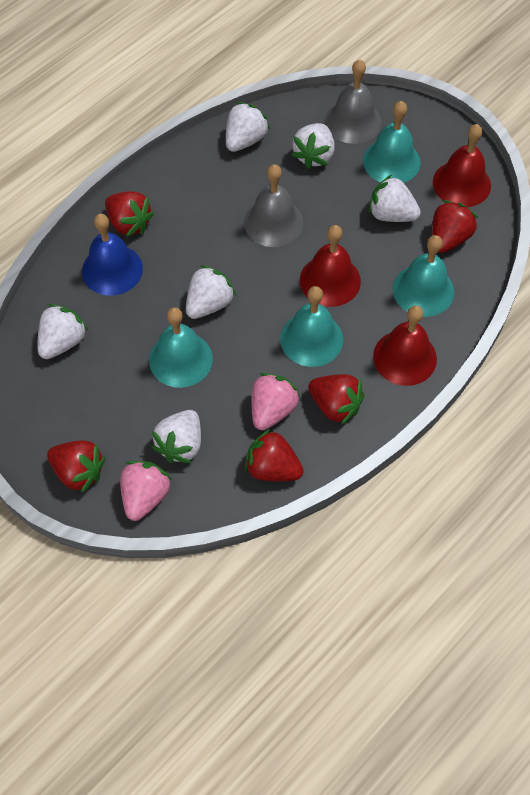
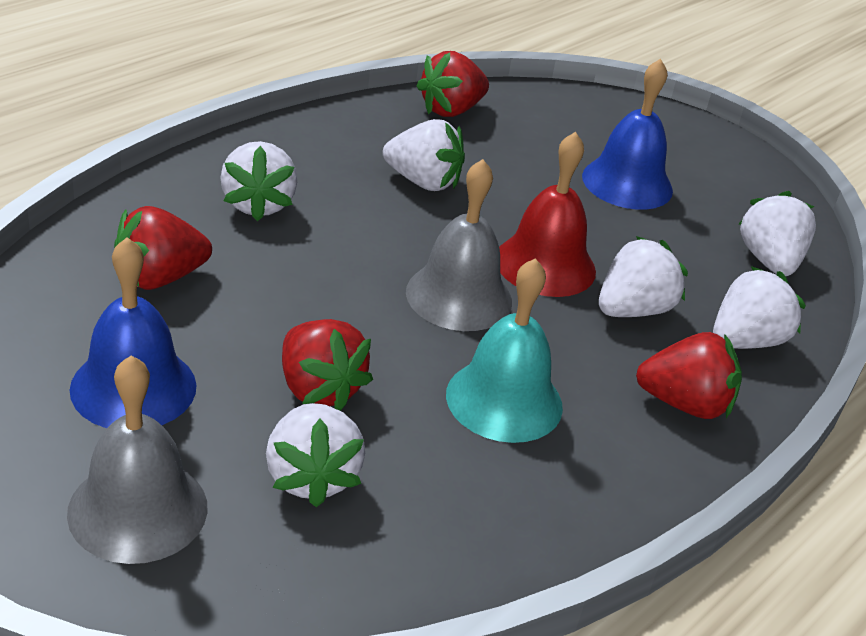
blue bell: [82,214,143,296] = 1 -> [70,237,196,428] [582,59,673,210] = 2
pink strawberry: [120,461,172,521] [251,373,300,430] = 2 -> none = 0
red bell: [300,225,361,307] [373,306,437,386] [433,124,491,207] = 3 -> [499,132,596,297] = 1
red strawberry: [47,440,105,493] [105,191,154,237] [245,429,304,481] [308,374,365,425] [432,200,478,253] = 5 -> [114,206,212,290] [282,319,373,411] [416,51,489,117] [636,332,742,419] = 4
turquoise bell: [149,307,213,388] [280,286,343,367] [363,101,420,183] [393,235,454,317] = 4 -> [446,258,563,443] = 1

